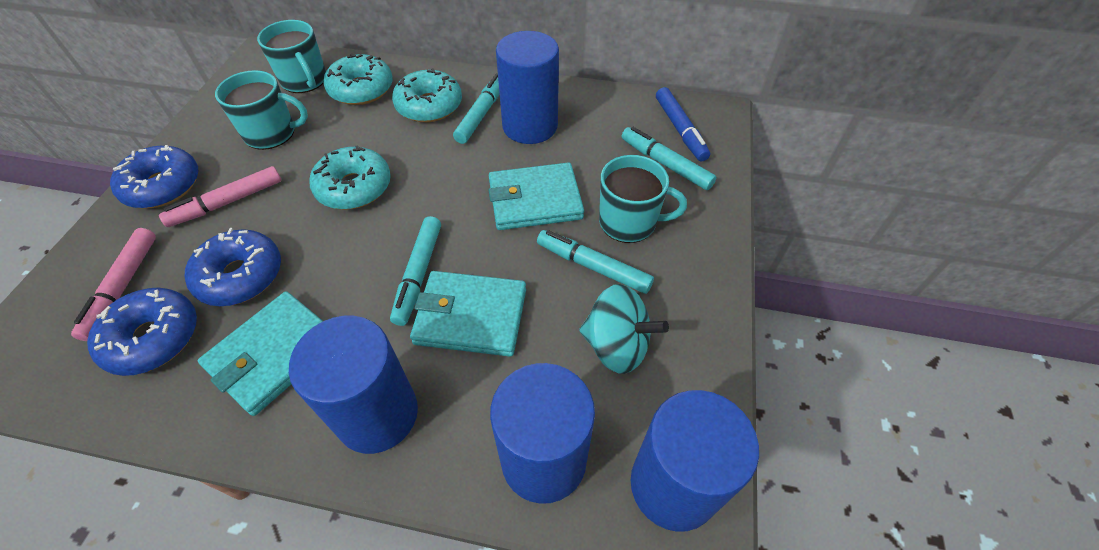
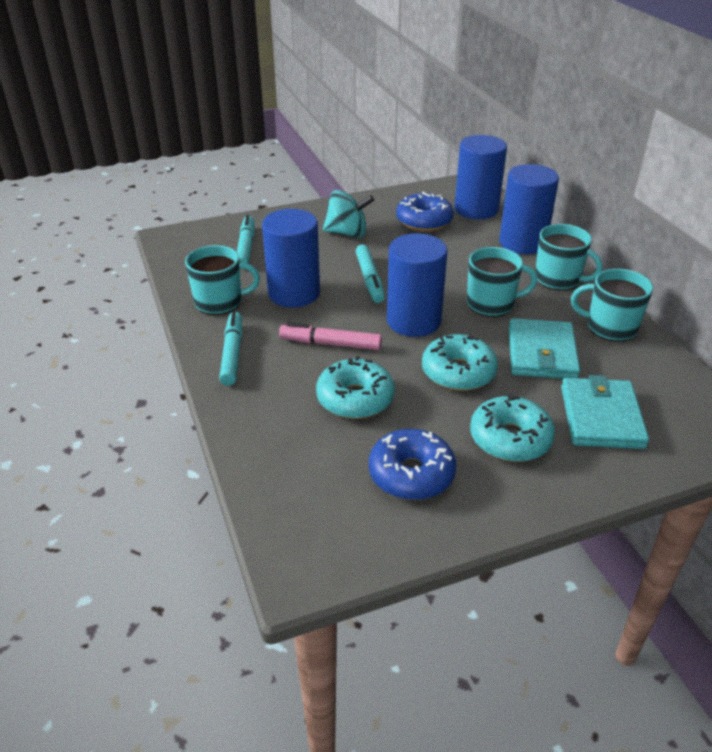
blue donut: [87,288,197,376] [110,145,199,208] [185,228,281,306] = 3 -> [369,429,456,500] [396,192,454,231] = 2
blue marker: [656,87,710,161] = 1 -> none = 0
pink marker: [71,228,156,341] [159,166,282,227] = 2 -> [279,323,382,350] = 1
turquoise marker: [390,216,441,326] [453,74,499,144] [537,230,654,294] [622,127,717,190] = 4 -> [219,311,242,386] [237,215,254,269] [356,245,385,303] = 3
turquoise mug: [215,70,308,150] [257,20,326,93] [599,155,687,243] = 3 -> [185,245,260,315] [467,247,538,317] [535,224,603,291] [571,269,653,342] = 4
turquoise wallet: [198,291,323,416] [410,271,526,357] [489,162,584,230] = 3 -> [509,318,580,379] [561,375,649,449] = 2

